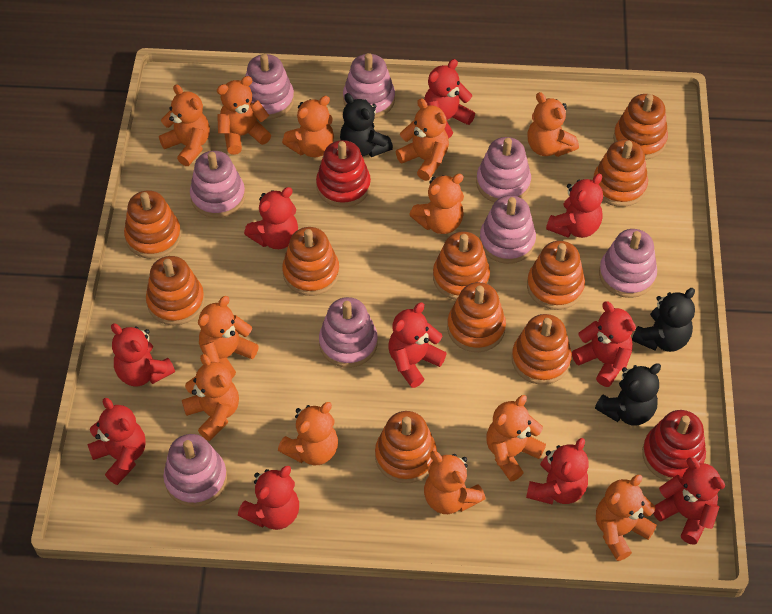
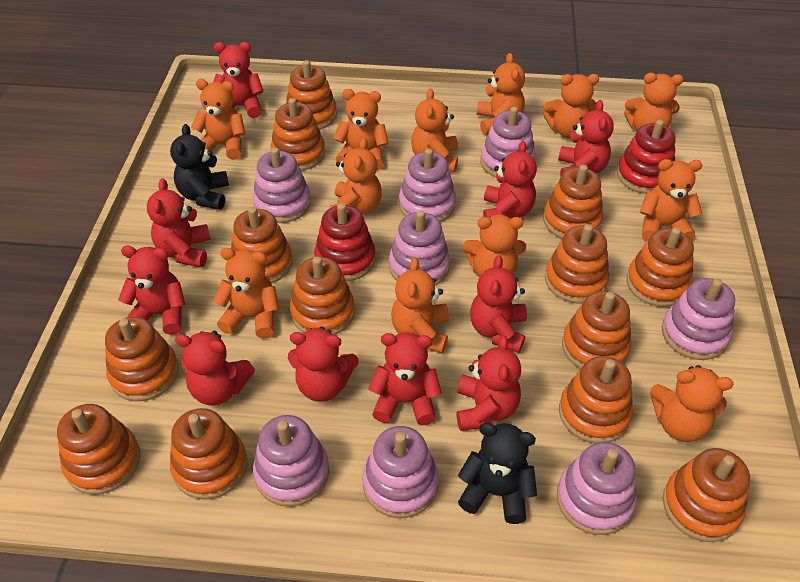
black teddy bear: [340,93,393,157] [595,363,661,426] [632,288,695,352] = 3 -> [170,124,229,210] [458,423,537,524] = 2
orange stacking toy: [124,190,181,259] [146,256,205,325] [282,227,339,296] [375,411,437,483] [433,231,490,300] [447,282,506,352] [512,314,572,385] [527,241,585,310] [593,140,648,207] [613,94,668,160] = 10 -> [57,404,141,495] [105,317,179,401] [170,408,247,500] [231,207,293,283] [271,98,325,171] [286,60,337,130] [290,257,355,335] [543,165,603,239] [545,224,609,304] [559,356,633,443] [562,291,631,369] [626,227,694,307] [663,448,750,542] = 13

